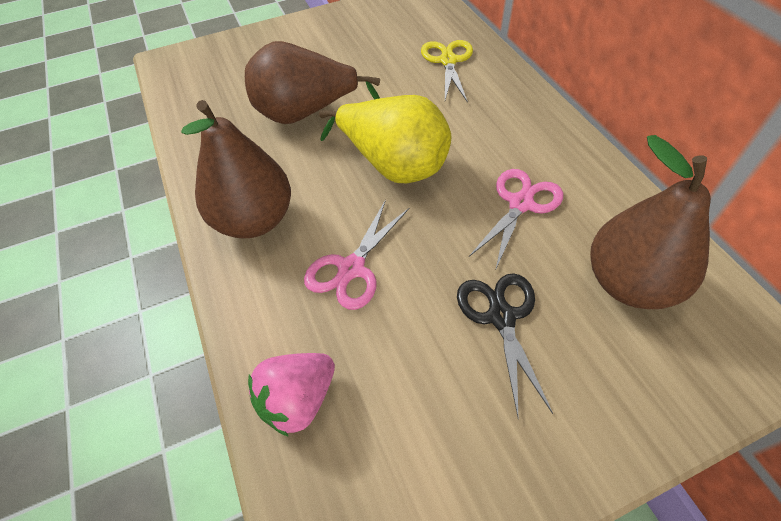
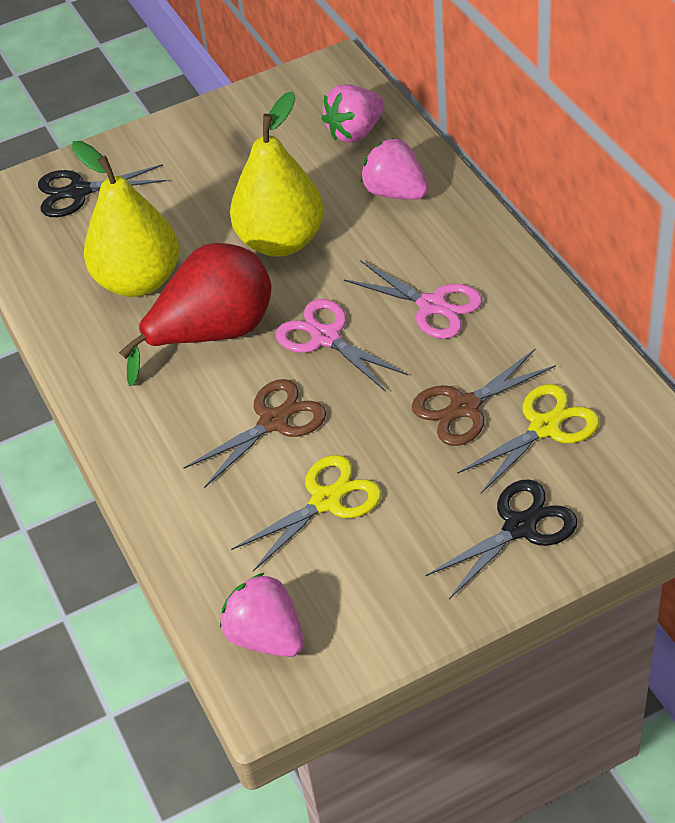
black scissors: [457,273,553,417] = 1 -> [38,164,166,217] [425,479,578,599] = 2
brown pear: [181,100,291,238] [245,41,380,124] [590,135,711,309] = 3 -> none = 0
brown scissors: none = 0 -> [184,379,326,488] [412,348,556,446] = 2
pink strawberry: [248,353,335,437] = 1 -> [220,572,304,657] [322,84,384,143] [361,138,428,200] = 3
red pear: none = 0 -> [119,243,272,386] = 1
yellow pear: [319,95,451,183] = 1 -> [72,141,179,297] [230,91,324,257] = 2
yellow scissors: [421,40,473,103] = 1 -> [231,455,382,572] [457,384,600,494] = 2

